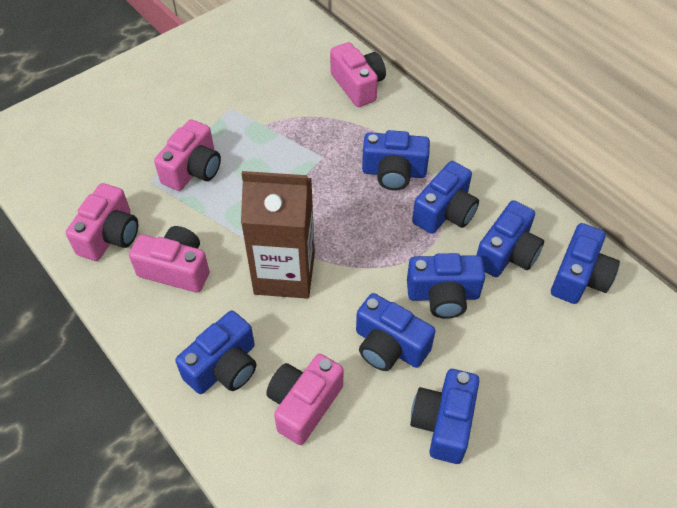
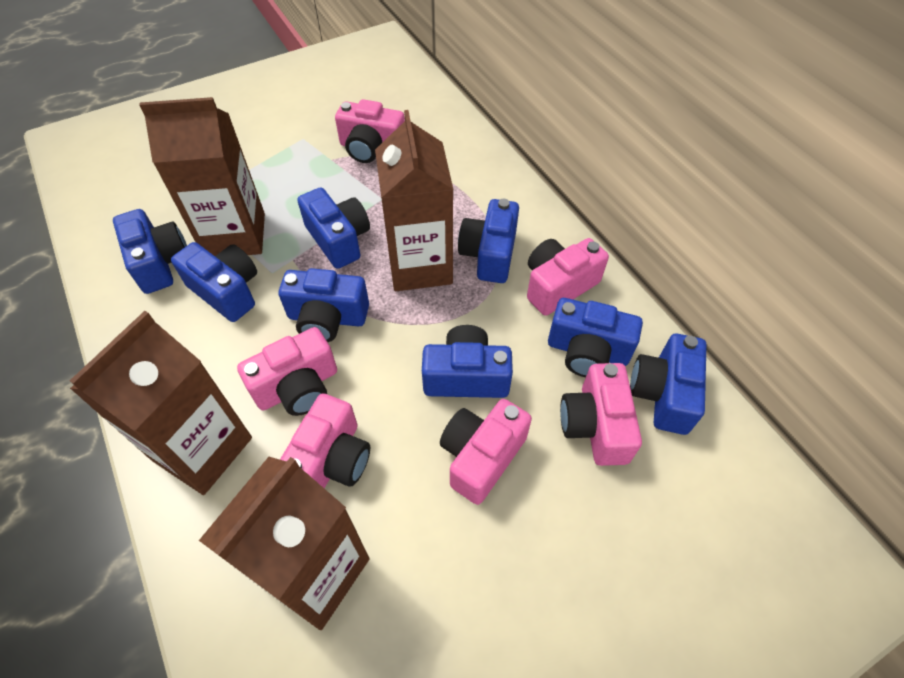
brown carton: [241,171,315,299] = 1 -> [70,311,252,495] [139,97,265,256] [199,457,370,630] [375,110,453,291] = 4
pink camera: [66,183,138,261] [129,226,209,293] [154,119,221,191] [266,354,343,445] [330,42,386,107] = 5 -> [237,327,337,416] [280,393,370,489] [335,99,405,163] [440,399,532,505] [527,238,609,316] [560,363,642,466] = 6

